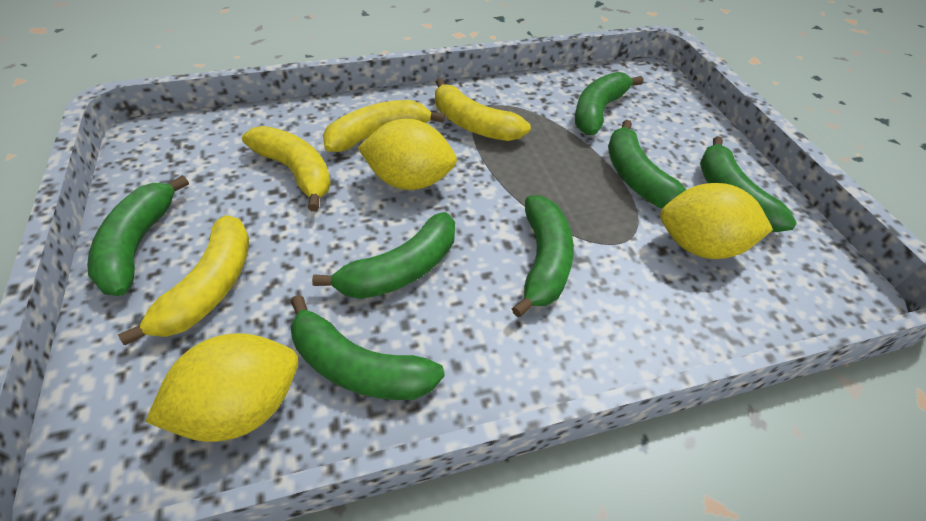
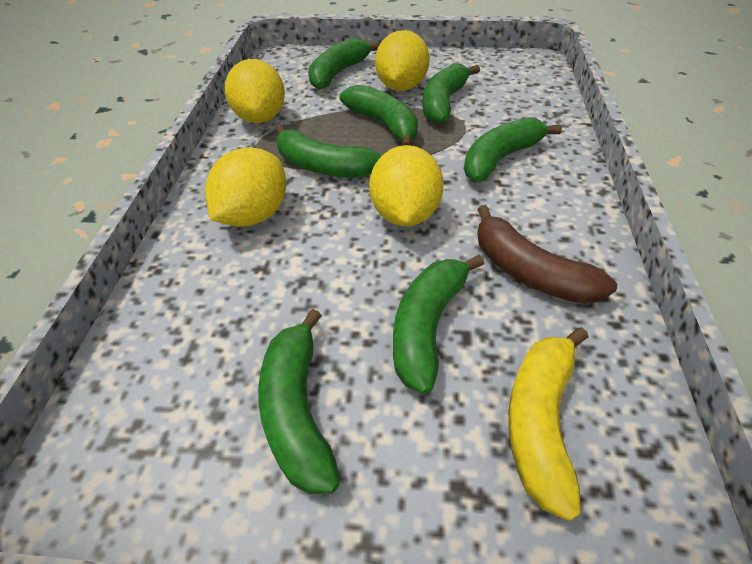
brown banana: none = 0 -> [477,205,617,304] = 1
yellow banana: [118,215,249,345] [242,126,331,211] [323,100,445,152] [435,78,531,141] = 4 -> [508,327,589,521] = 1
yellow lemon: [145,333,298,442] [358,119,457,190] [660,183,773,259] = 3 -> [205,147,286,227] [225,59,285,123] [369,145,444,226] [375,30,430,91] = 4

